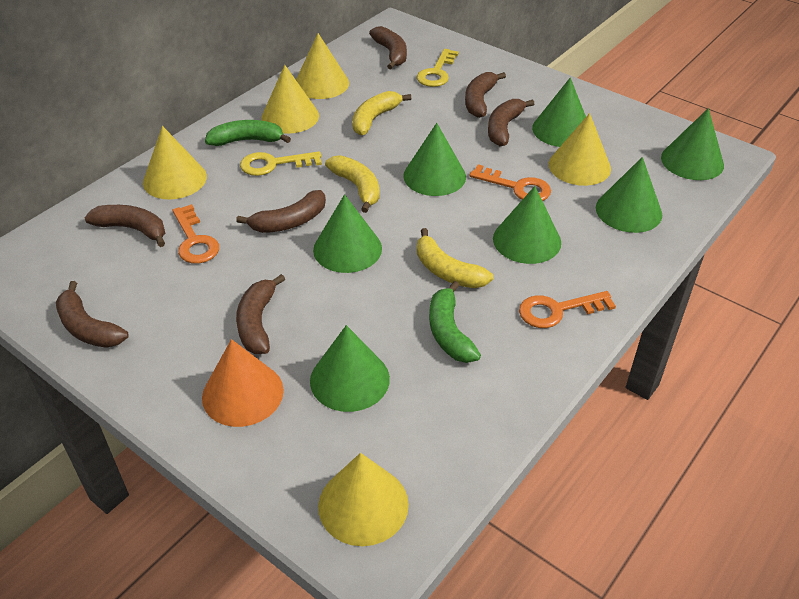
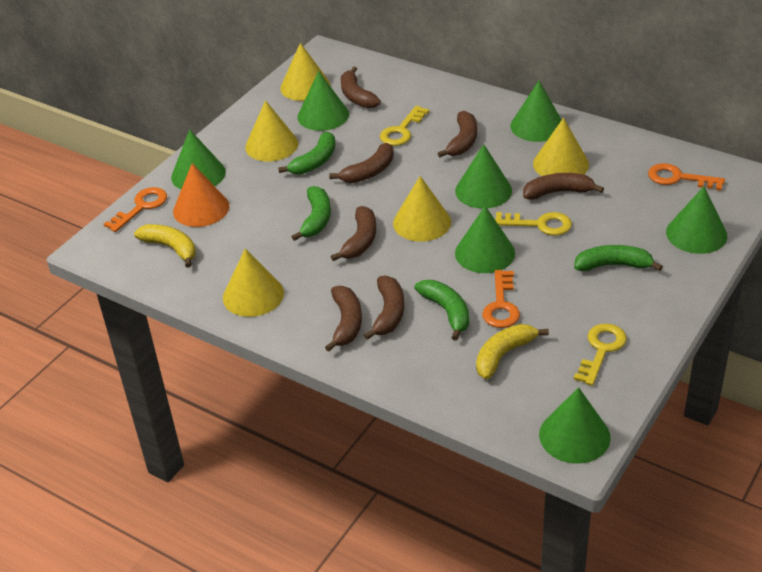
green banana: [205,120,291,146] [429,281,481,363] = 2 -> [278,132,335,175] [292,186,331,241] [414,280,469,341] [574,245,663,271] = 4
yellow banana: [325,155,380,213] [352,91,411,135] [417,228,493,288] = 3 -> [134,224,196,268] [476,324,549,380] = 2
yellow key: [240,151,322,176] [417,49,459,87] = 2 -> [380,106,429,146] [495,212,572,236] [574,323,627,386] = 3

